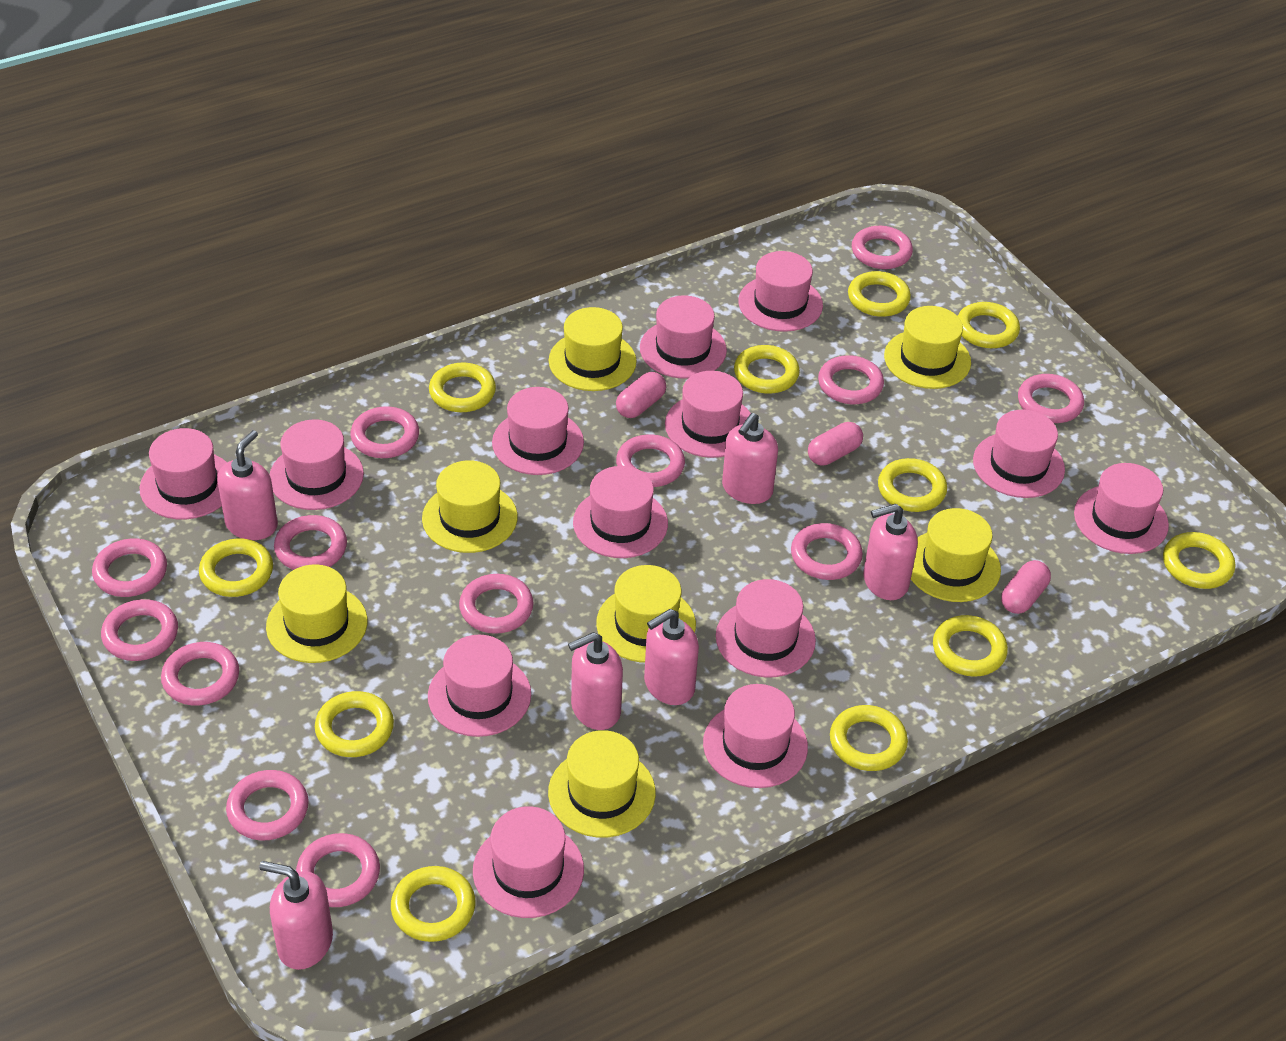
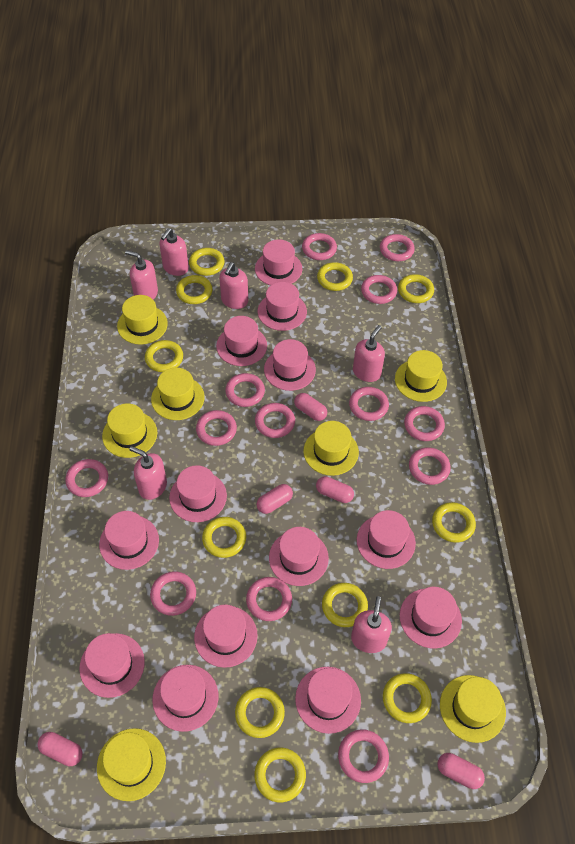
pink capsule: [616,372,666,418] [808,422,863,466] [1001,560,1051,614] = 3 -> [37,732,83,766] [257,484,293,514] [294,393,327,421] [316,476,354,503] [438,753,485,789] = 5

